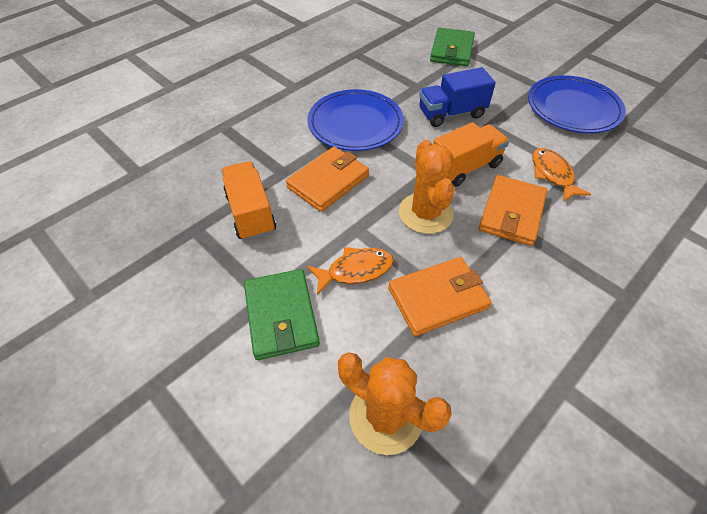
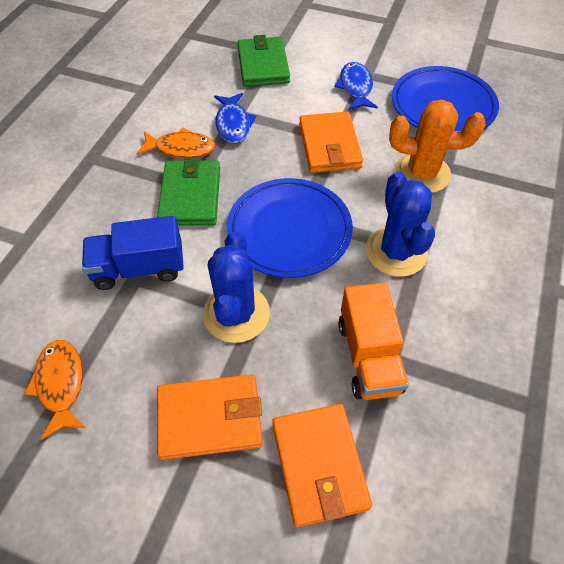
blue cactus: none = 0 -> [203,231,270,343] [366,171,435,277] = 2
blue fish: none = 0 -> [214,93,257,144] [334,62,378,110] = 2
orange cactus: [338,352,452,455] [399,140,455,234] = 2 -> [389,99,485,193] = 1
orange truck: [221,161,276,241] [433,122,509,187] = 2 -> [338,282,409,400] = 1

